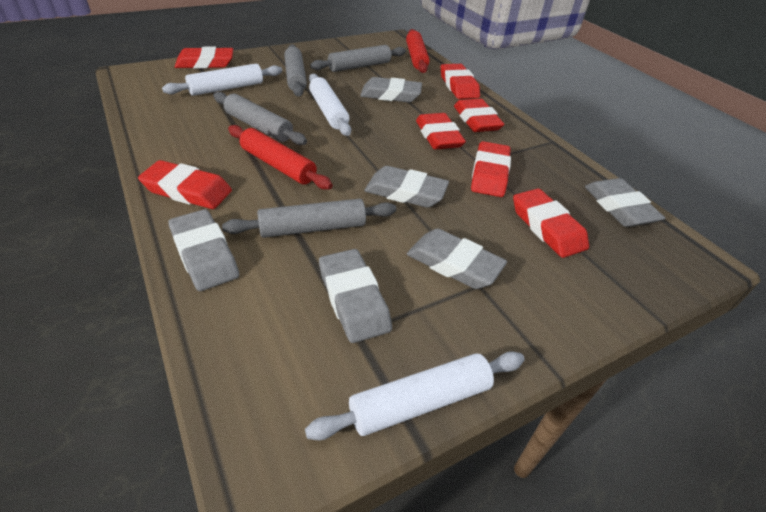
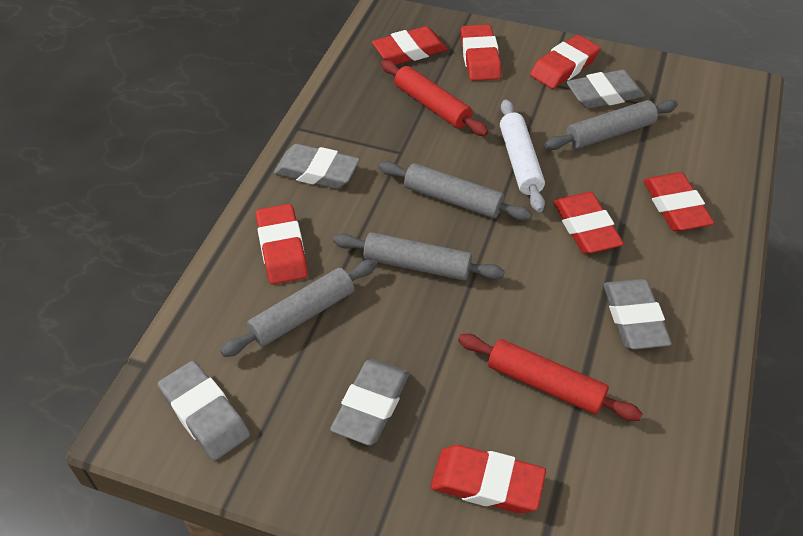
grey eraser: [168,209,239,291] [319,249,392,343] [360,77,422,102] [364,166,449,208] [407,229,507,289] [585,178,665,227] = 6 -> [158,361,250,460] [274,144,360,189] [330,359,409,445] [566,69,645,109] [603,279,672,350] = 5
white rolling pin: [162,64,282,96] [305,351,525,440] [309,74,351,136] = 3 -> [500,99,545,212] = 1

